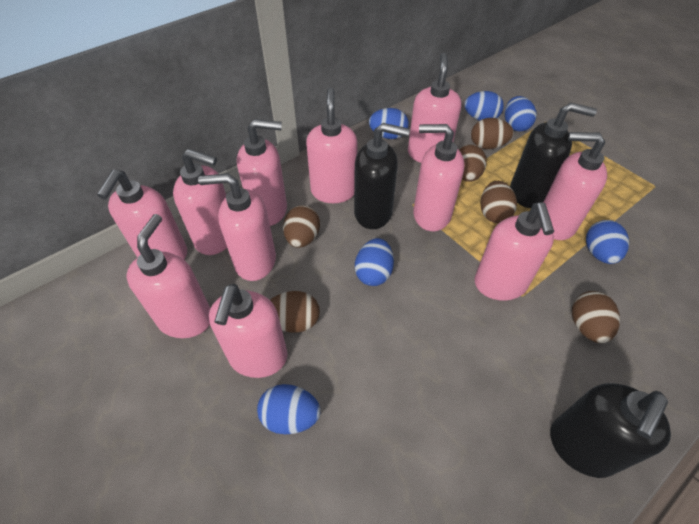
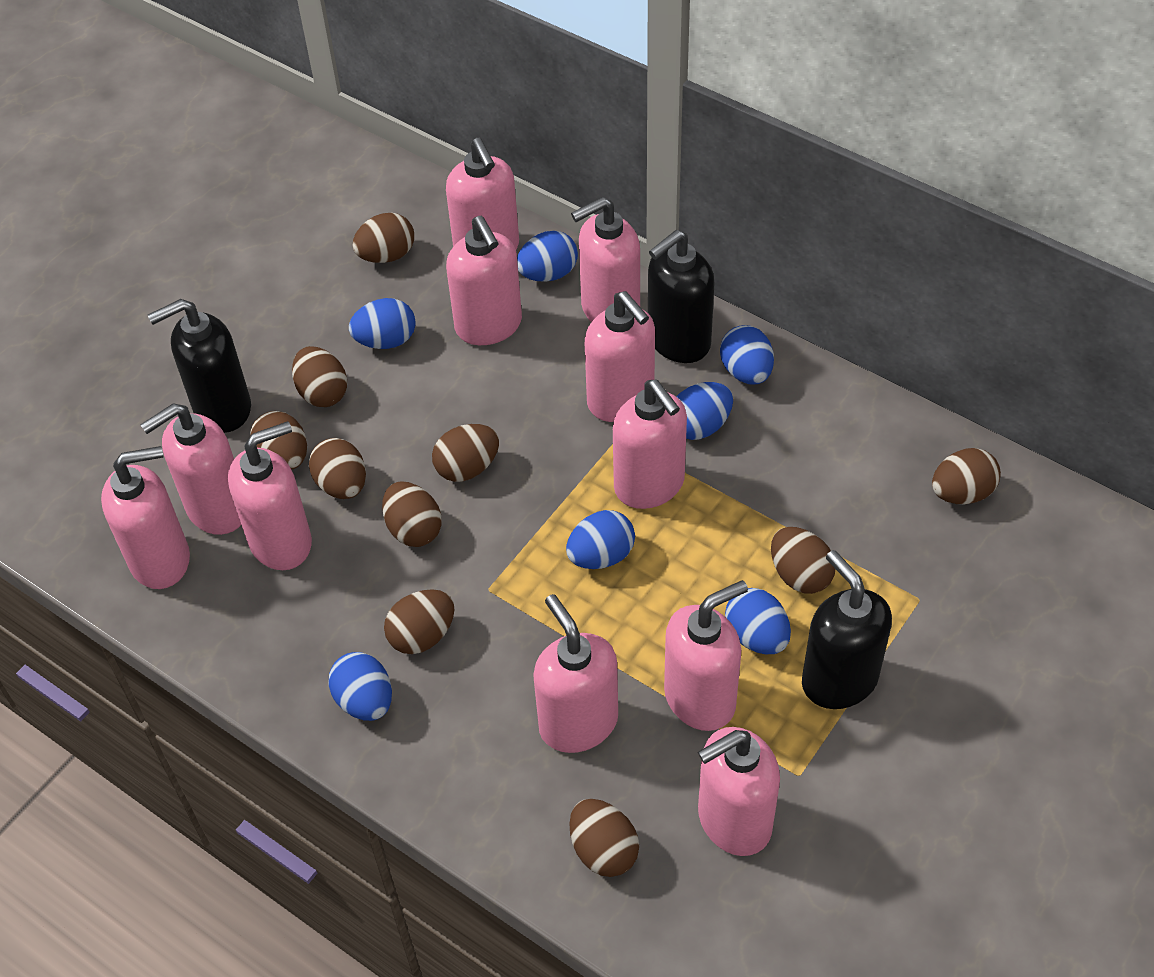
blue egg: [257,384,321,434] [355,238,394,286] [369,108,409,139] [464,91,504,121] [505,96,537,131] [586,220,629,264] = 6 -> [328,652,392,721] [349,298,416,349] [517,231,578,281] [566,510,635,569] [676,382,733,440] [720,325,774,385] [725,588,791,654] = 7
brown egg: [270,291,320,333] [283,205,320,248] [459,144,487,182] [471,118,513,149] [480,181,517,223] [572,291,620,343] = 6 -> [250,411,307,470] [292,346,347,407] [309,438,366,499] [353,213,414,263] [382,481,442,547] [384,589,454,654] [432,424,499,482] [570,799,639,877] [771,527,835,594] [932,448,1001,504] = 10

